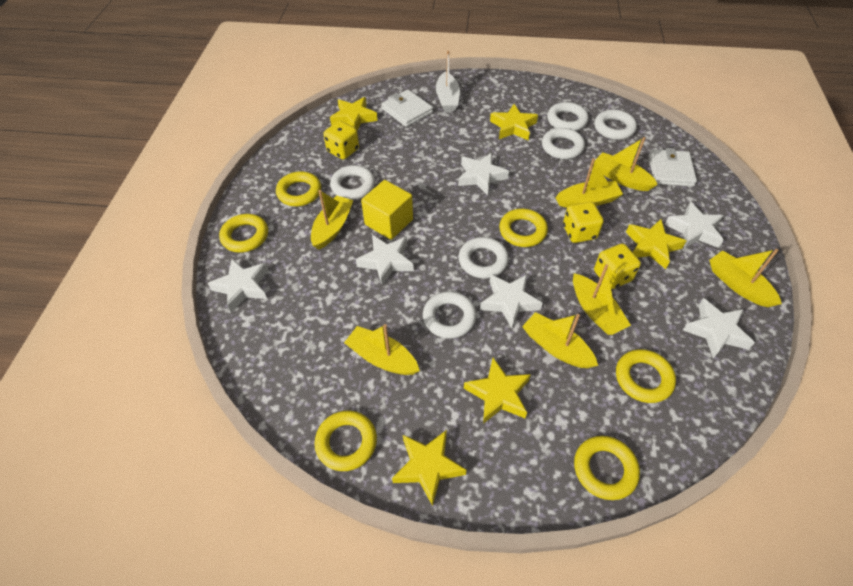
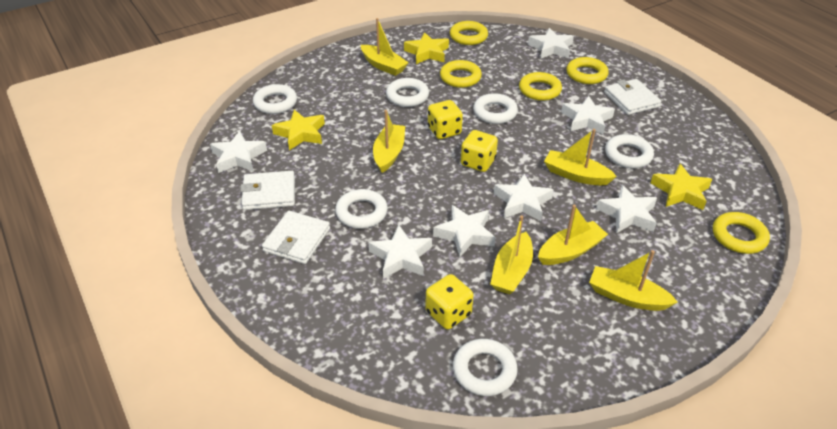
white boat: [436,51,460,112] = 1 -> none = 0
white star: [208,259,269,312] [356,235,414,285] [458,153,509,195] [480,274,543,328] [665,202,724,249] [683,298,755,359] = 6 -> [210,131,267,173] [369,225,432,279] [433,205,496,257] [494,174,554,221] [528,28,574,58] [561,96,615,134] [596,185,657,233] = 7
white wallet: [381,90,433,127] [649,148,697,186] = 2 -> [240,171,295,210] [262,211,330,264] [604,79,661,115] = 3
yellow boat: [311,190,353,250] [344,324,420,375] [522,312,598,368] [555,158,623,208] [573,264,631,335] [594,137,658,191] [709,249,782,307] = 7 -> [361,18,409,76] [373,110,405,173] [490,216,533,294] [538,205,608,265] [544,129,617,185] [589,250,677,311] = 6
yellow cube: [361,180,413,240] = 1 -> none = 0
yellow ring: [219,214,268,253] [276,171,321,206] [315,410,377,471] [499,209,548,247] [574,436,640,500] [616,349,676,403] = 6 -> [440,60,482,88] [450,21,488,45] [519,72,562,101] [567,57,609,84] [713,212,770,254] = 5
yellow star: [330,97,378,130] [392,430,467,506] [464,358,531,424] [490,104,538,141] [626,219,686,269] = 5 -> [272,110,325,150] [404,32,449,64] [651,164,712,210] = 3

